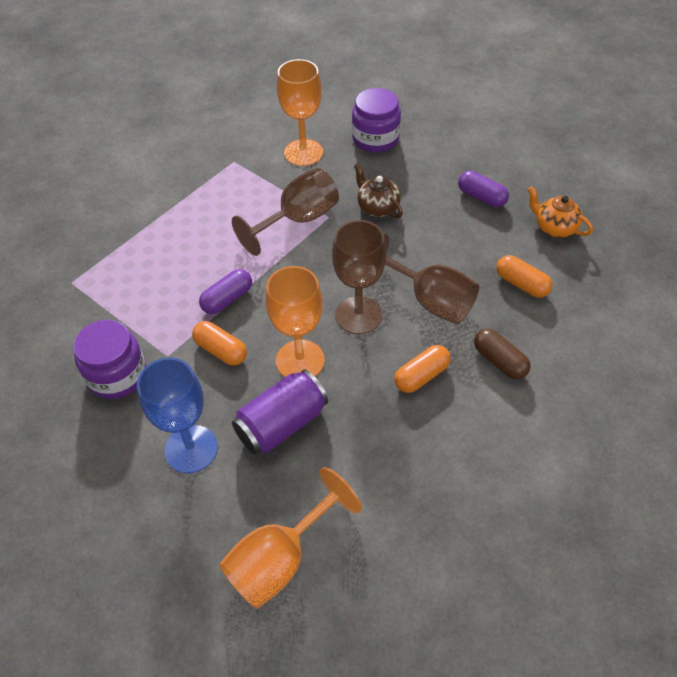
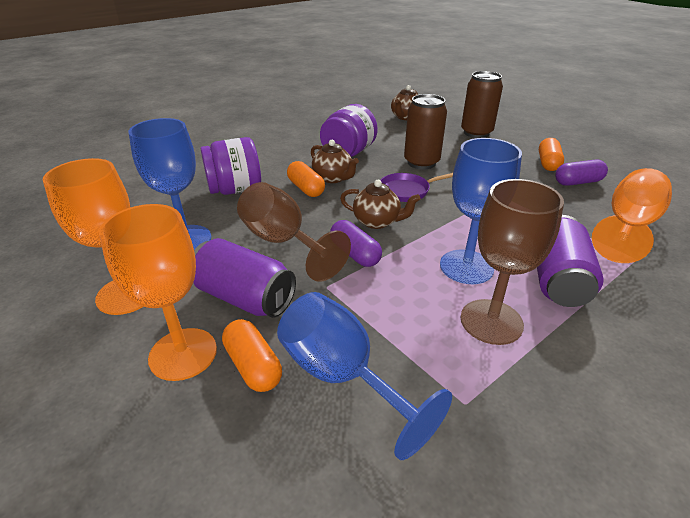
blue goblet: [137,357,218,473] = 1 -> [128,118,211,250] [277,292,452,460] [440,138,522,284] = 3
brown can: none = 0 -> [404,94,447,169] [461,71,503,138] = 2
brown capsule: [474,329,531,379] = 1 -> none = 0
brown goblet: [232,168,339,256] [332,220,386,334] [383,233,479,324] = 3 -> [237,182,351,282] [461,179,564,345] = 2
brown teapot: [354,164,403,218] = 1 -> [311,140,359,183] [340,180,421,229] [391,85,418,120] = 3
orange teapot: [528,186,593,238] = 1 -> none = 0
purple can: [232,369,328,455] = 1 -> [193,238,296,318] [537,215,604,307] = 2
purple pan: none = 0 -> [381,173,453,202] = 1

